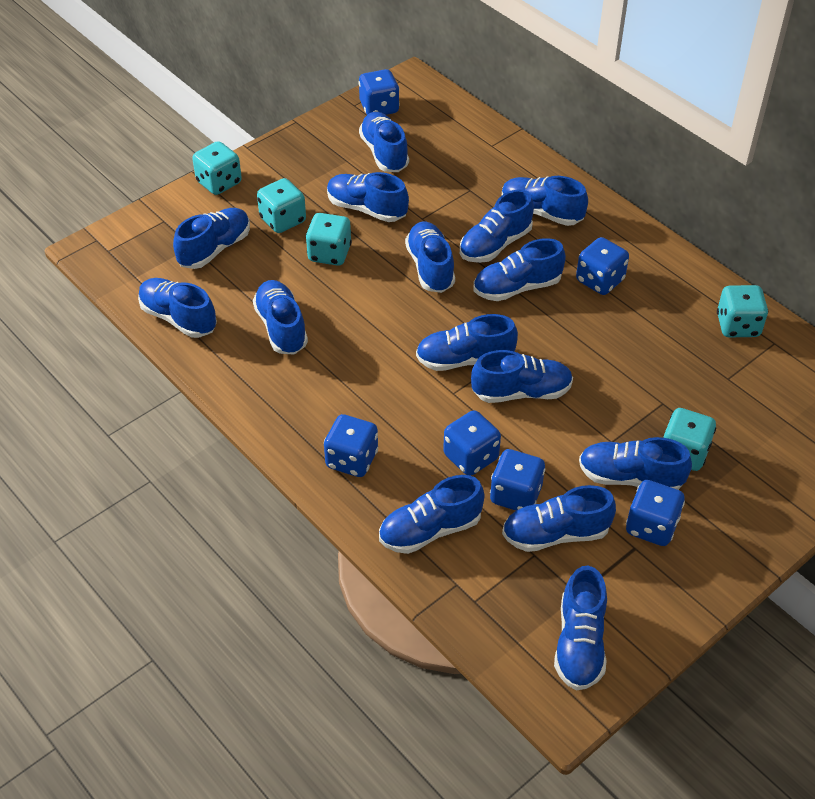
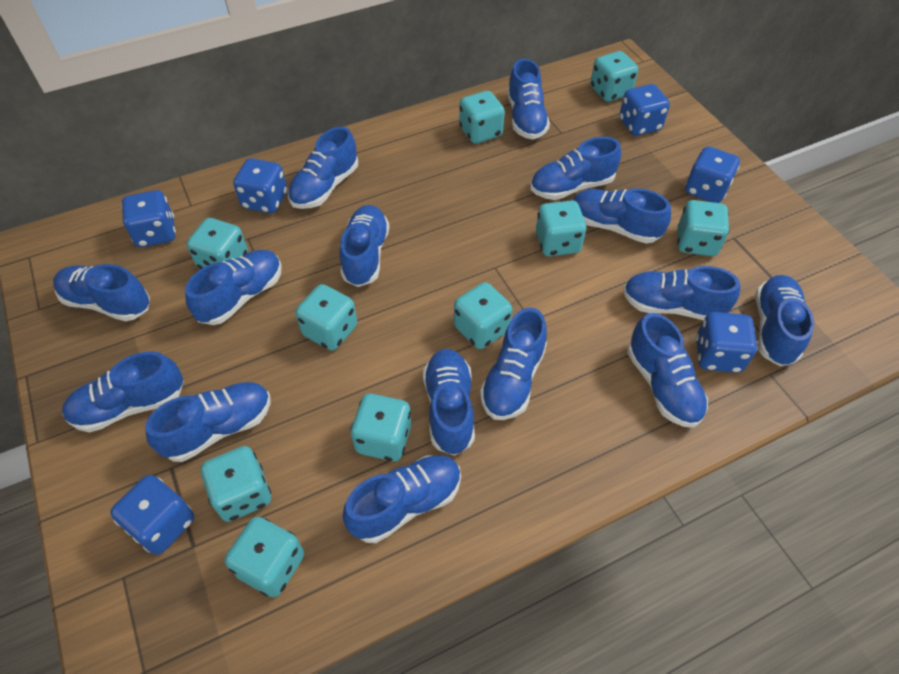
turquoise dice: [192,141,242,195] [257,178,306,233] [306,213,352,266] [663,408,716,471] [717,285,768,337] = 5 -> [187,218,248,269] [201,446,271,522] [225,517,304,597] [295,284,357,350] [350,393,411,461] [454,282,512,349] [459,91,505,144] [536,200,587,257] [590,51,638,102] [677,200,729,256] = 10

